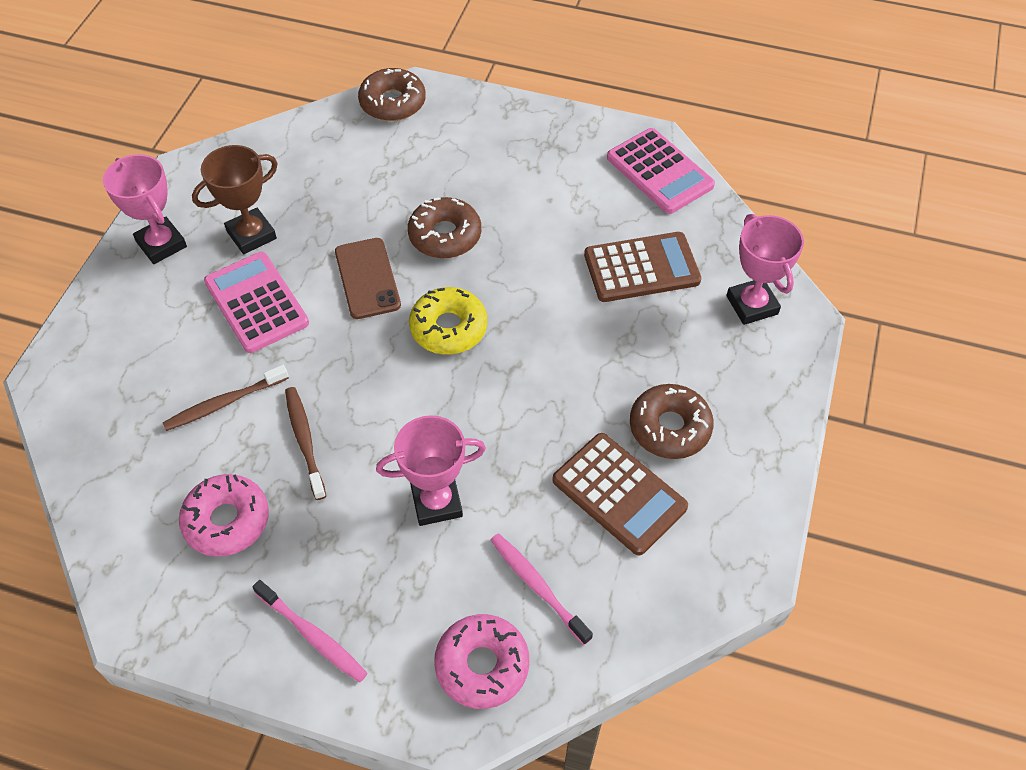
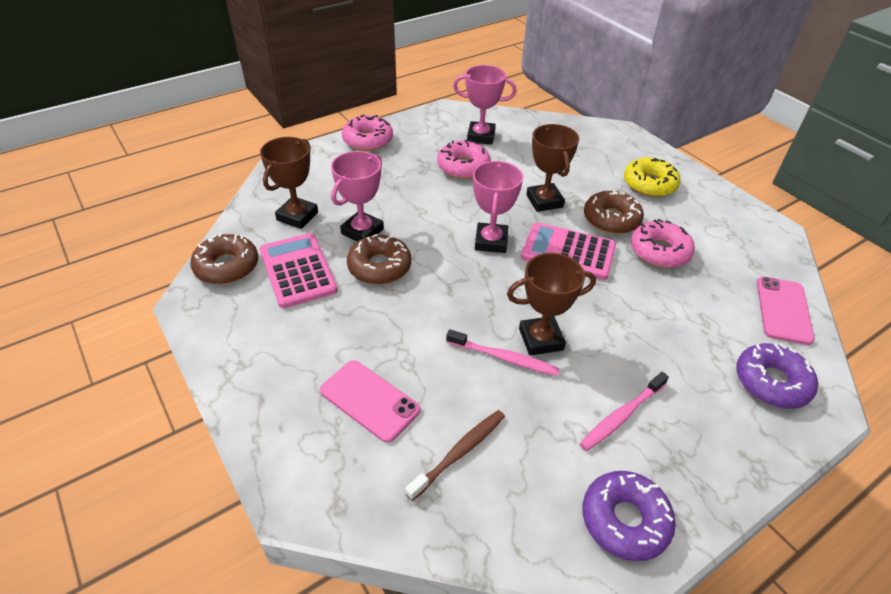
brown calculator: [552,433,688,555] [584,232,701,302] = 2 -> none = 0
brown phone: [335,238,401,319] = 1 -> none = 0
brown toothbrush: [163,365,289,431] [285,387,326,500] = 2 -> [405,410,505,501] = 1
brown trophy: [192,145,278,254] = 1 -> [260,137,318,229] [507,253,596,356] [526,124,579,212] = 3
pink donut: [179,474,269,557] [434,614,529,709] = 2 -> [342,115,393,151] [437,140,491,179] [631,219,695,268] = 3
pink phone: none = 0 -> [320,360,420,443] [757,277,815,345] = 2
purple donut: none = 0 -> [583,471,676,561] [736,343,818,409] = 2

